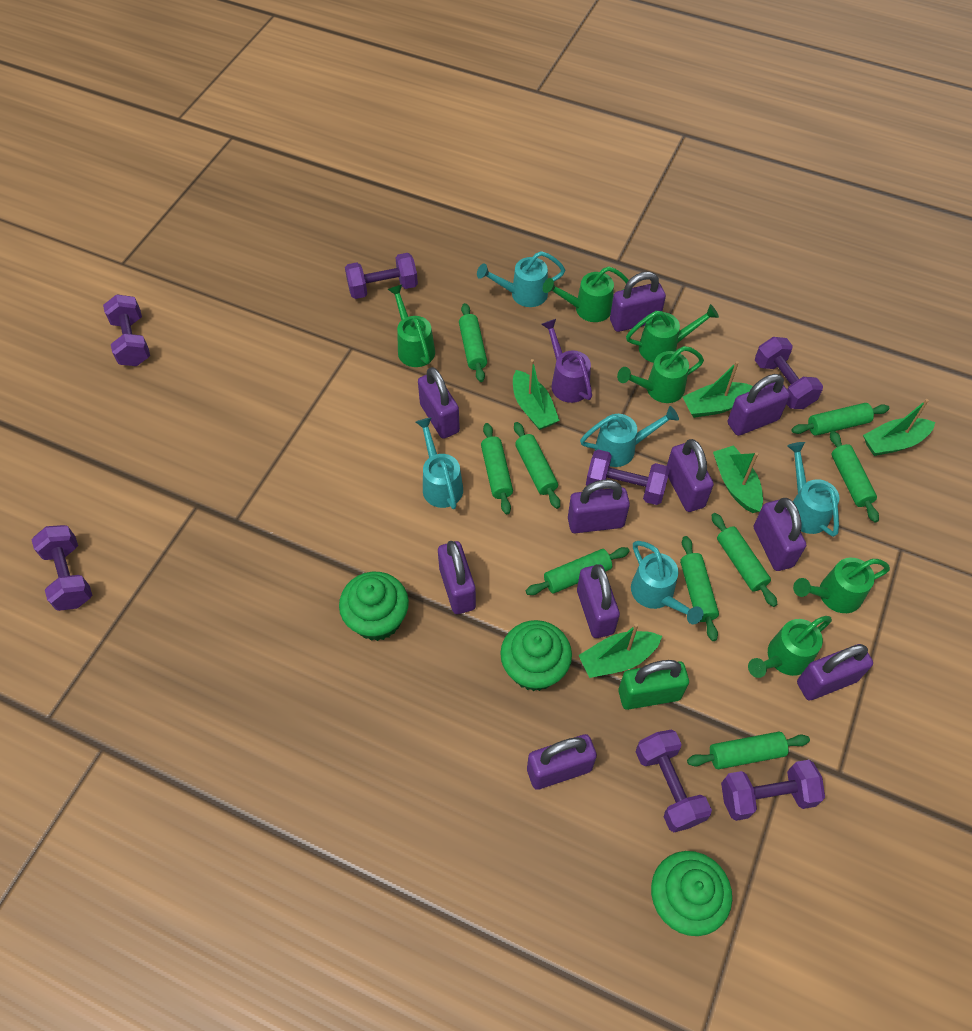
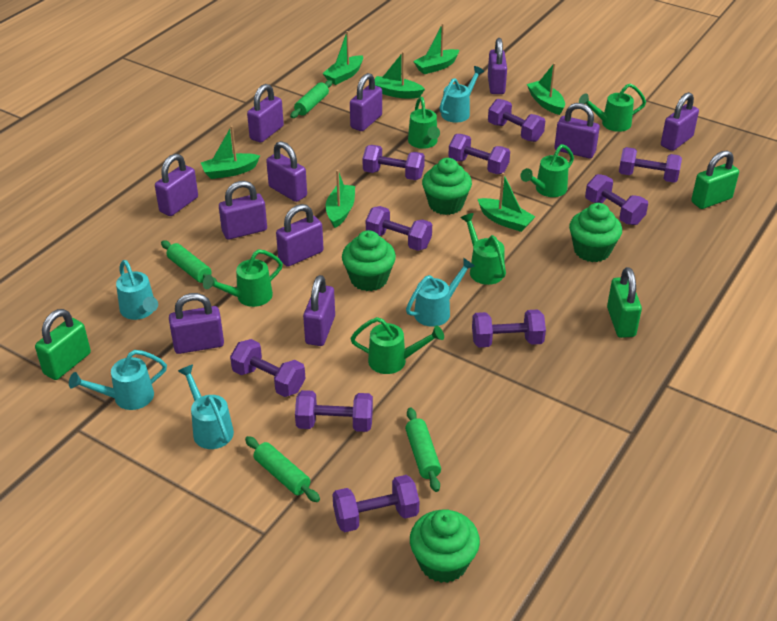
green boat: [513,359,560,430] [578,623,662,678] [683,361,753,418] [713,445,763,513] [863,399,935,456] = 5 -> [201,126,260,179] [322,31,363,85] [326,170,355,228] [375,52,425,99] [413,23,459,74] [478,173,535,232] [527,63,565,115] = 7
green cupcake: [339,572,409,641] [500,620,572,691] [651,851,732,936] = 3 -> [342,230,396,291] [410,509,480,583] [422,158,472,215] [569,203,622,262] = 4
green padlock: [619,660,689,710] = 1 -> [35,309,91,380] [607,267,642,338] [691,150,739,209] = 3
green rolling pin: [459,303,487,382] [481,423,513,514] [514,422,560,509] [526,547,630,595] [680,536,719,641] [687,732,810,769] [711,513,778,607] [791,403,890,436] [830,431,879,522] = 9 -> [161,240,217,283] [245,436,320,502] [290,80,332,118] [405,407,441,492] = 4
purple dumbbell: [31,525,92,611] [103,294,150,366] [345,253,418,299] [586,450,669,505] [636,730,712,832] [721,760,825,821] [755,337,823,409] = 7 -> [230,339,306,397] [295,390,373,432] [332,475,419,532] [363,145,425,180] [366,206,432,251] [448,134,510,174] [472,309,546,347] [488,99,545,142] [585,174,648,225] [619,147,682,183] = 10
purple padlock: [418,367,460,439] [438,541,476,614] [527,734,597,790] [568,480,630,533] [577,564,620,638] [610,272,666,332] [667,439,714,512] [728,374,790,436] [754,498,806,571] [797,644,873,700] = 10 -> [155,154,198,216] [169,293,224,354] [219,181,267,240] [247,84,284,143] [266,141,307,202] [276,204,324,267] [303,275,335,346] [350,73,382,131] [488,38,507,94] [554,103,600,158] [661,92,699,151] = 11
purple watering can: [541,319,592,403] = 1 -> none = 0

